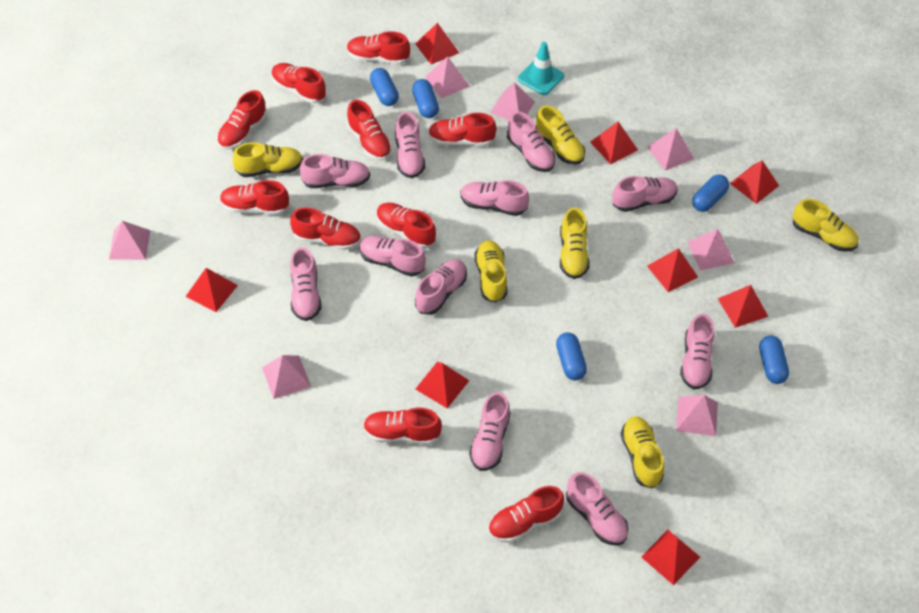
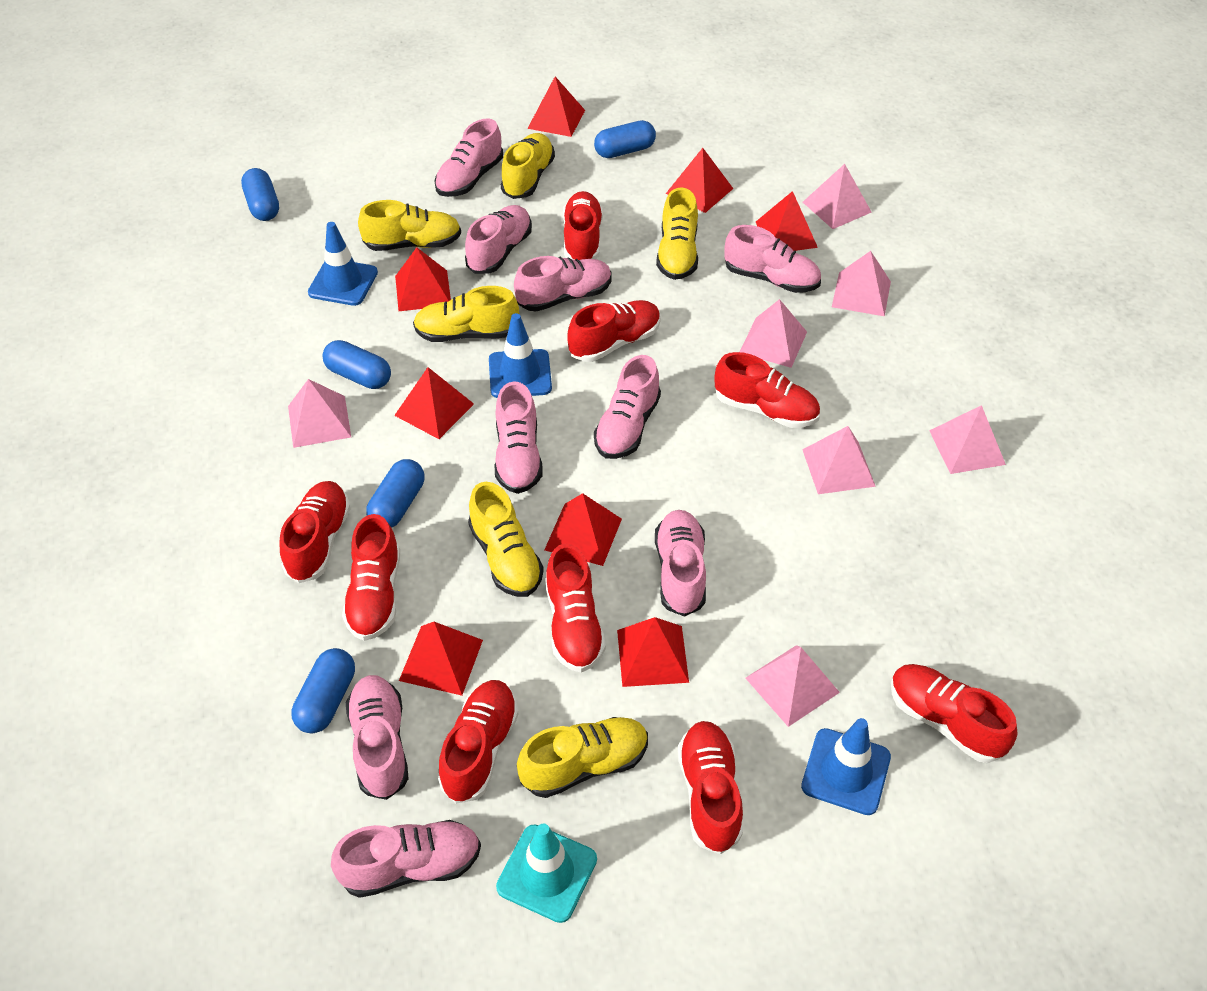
blue traffic cone: none = 0 -> [308,222,378,306] [489,313,552,398] [801,718,891,815] = 3
pink shoe: [290,247,322,321] [300,154,370,188] [359,236,426,276] [395,112,425,178] [415,259,467,315] [461,180,529,216] [469,392,510,471] [507,112,555,172] [566,472,628,546] [612,176,678,212] [680,314,715,389] = 11 -> [331,820,481,898] [346,675,409,800] [435,118,503,197] [465,205,532,274] [495,381,543,494] [514,256,612,312] [594,355,661,459] [655,510,706,617] [724,225,821,293] = 9
red shoe: [217,90,267,150] [220,180,289,215] [272,63,326,103] [290,207,361,250] [347,31,410,65] [347,100,392,161] [363,408,442,445] [377,203,436,248] [428,113,496,146] [488,486,564,543] = 10 -> [280,481,351,583] [342,514,400,641] [438,680,519,804] [545,543,606,673] [563,191,603,260] [567,300,661,362] [677,721,743,854] [715,352,820,428] [891,664,1017,763] = 9

